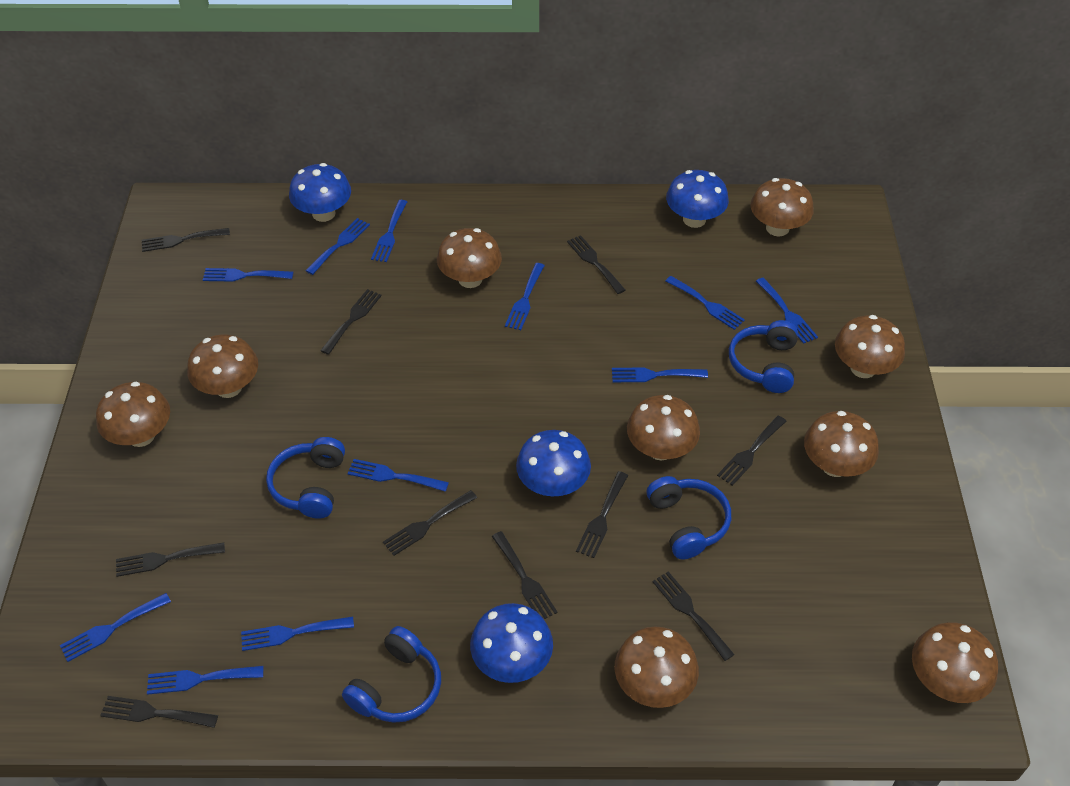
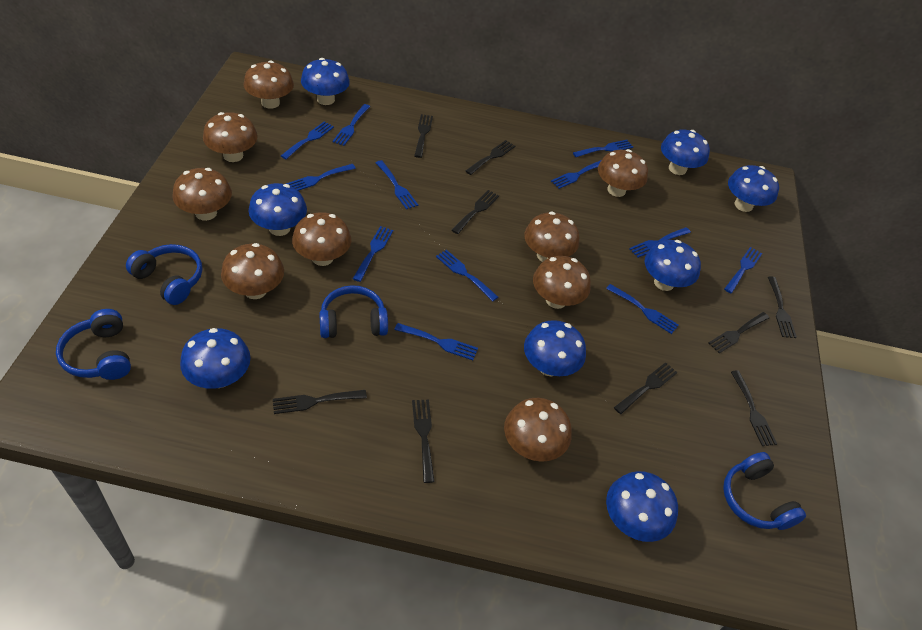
black fork: [100,696,218,728] [116,542,225,577] [141,228,230,252] [320,289,382,355] [383,490,477,556] [492,531,558,619] [567,235,625,294] [576,471,628,558] [652,571,735,661] [717,415,786,486] = 10 -> [273,390,367,414] [412,399,434,483] [414,114,433,158] [452,190,499,234] [466,140,515,175] [614,362,677,414] [709,312,769,353] [731,370,777,446] [768,276,797,338] = 9
blue fork: [60,593,171,662] [147,666,264,695] [203,268,293,282] [241,616,354,651] [305,218,370,275] [347,459,449,492] [371,200,407,262] [505,263,545,330] [612,367,708,382] [666,276,745,330] [756,277,818,344] = 11 -> [281,122,334,159] [286,164,356,191] [332,104,370,146] [353,226,393,282] [376,160,418,209] [394,323,478,360] [436,250,498,302] [551,160,602,189] [573,140,633,157] [606,284,679,334] [629,227,691,258] [724,247,762,293] = 12
blue mushroom: [289,163,351,222] [470,603,553,683] [516,430,591,496] [666,170,729,228] = 4 -> [180,328,250,389] [248,183,307,236] [301,58,350,105] [524,320,586,376] [606,471,678,542] [645,240,701,291] [661,130,710,175] [728,165,779,212] = 8

